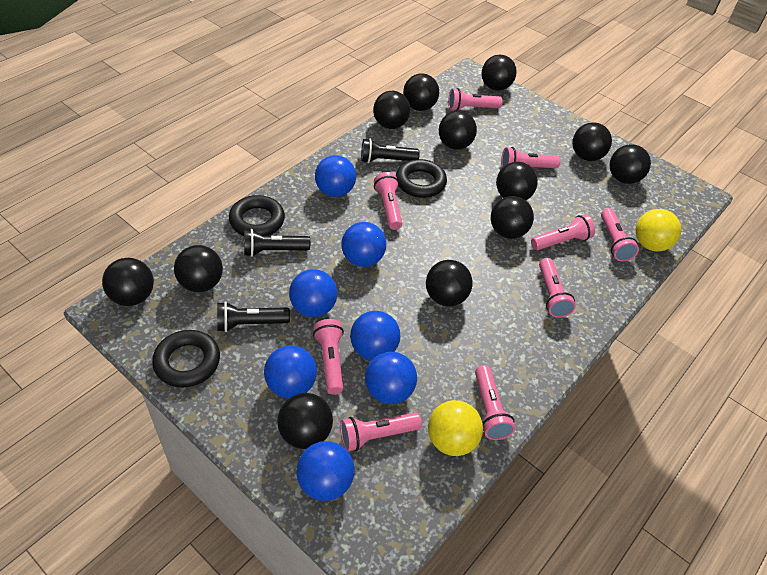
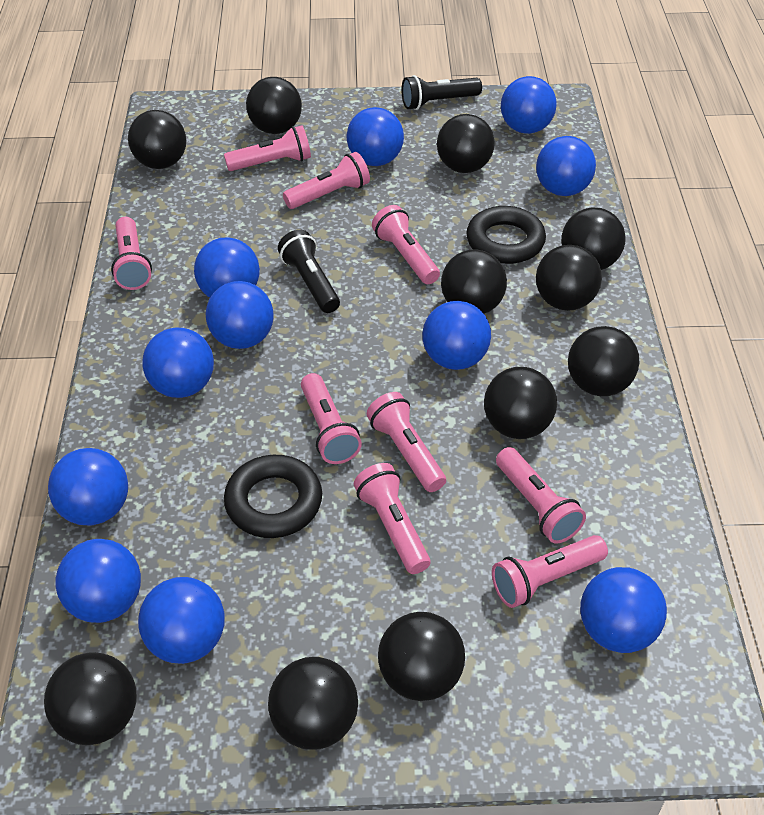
black ball: [102,258,154,306] [174,245,223,292] [277,393,333,449] [373,91,411,129] [403,73,439,111] [426,260,473,307] [439,111,477,150] [482,55,517,91] [491,196,534,239] [496,162,538,200] [572,122,612,161] [609,144,651,184] = 12 -> [44,652,136,745] [128,110,186,169] [246,77,302,134] [268,657,358,750] [378,612,465,701] [437,114,495,173] [441,250,507,314] [484,367,557,439] [536,245,602,311] [561,207,626,270] [568,326,639,396] = 11
black flashlight: [217,301,290,332] [244,229,310,257] [361,139,420,163] = 3 -> [278,230,340,313] [401,75,482,110] = 2
black ring: [152,330,220,388] [229,195,285,236] [396,159,447,198] = 3 -> [224,455,322,538] [466,206,546,264] = 2
blue ball: [264,345,317,398] [289,269,337,317] [296,441,354,501] [315,155,356,197] [341,222,386,267] [350,311,400,360] [365,351,417,404] = 7 -> [48,448,128,526] [56,539,141,623] [138,577,224,664] [142,328,214,398] [194,237,260,298] [206,281,274,349] [347,107,404,166] [422,301,491,370] [501,76,557,134] [536,136,596,196] [580,567,667,653] = 11
yellow ball: [428,400,483,456] [636,209,681,252] = 2 -> none = 0

